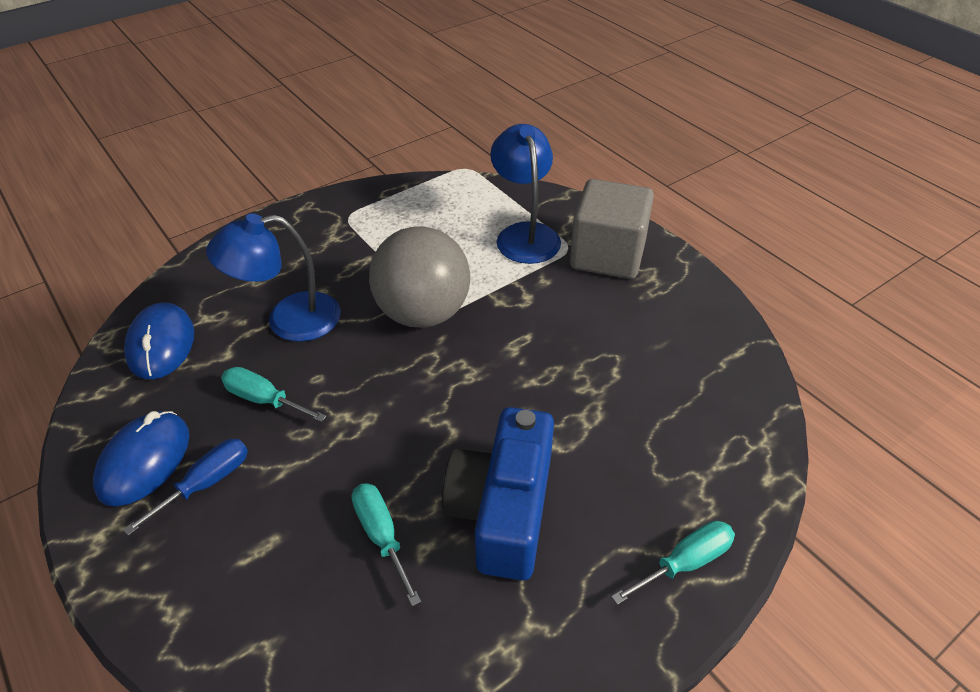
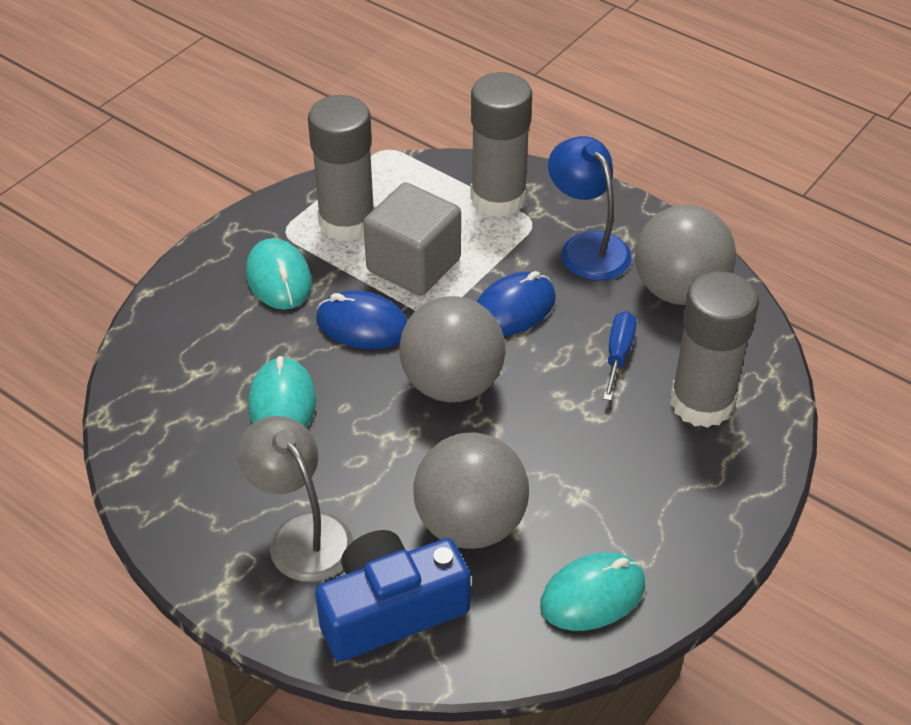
blue lamp: [206,214,341,342] [490,124,561,264] = 2 -> [548,136,632,281] = 1
grey ball: [369,226,470,328] = 1 -> [399,296,506,402] [413,432,529,549] [635,205,736,305] = 3
grey glue stick: none = 0 -> [308,95,375,242] [471,72,532,218] [670,271,759,428] = 3
grey lamp: none = 0 -> [237,416,354,582] = 1
turquoise mouse: none = 0 -> [246,238,312,310] [248,356,316,427] [540,552,645,631] = 3
turquoise screwdriver: [221,367,327,422] [352,483,421,607] [611,521,735,605] = 3 -> none = 0

